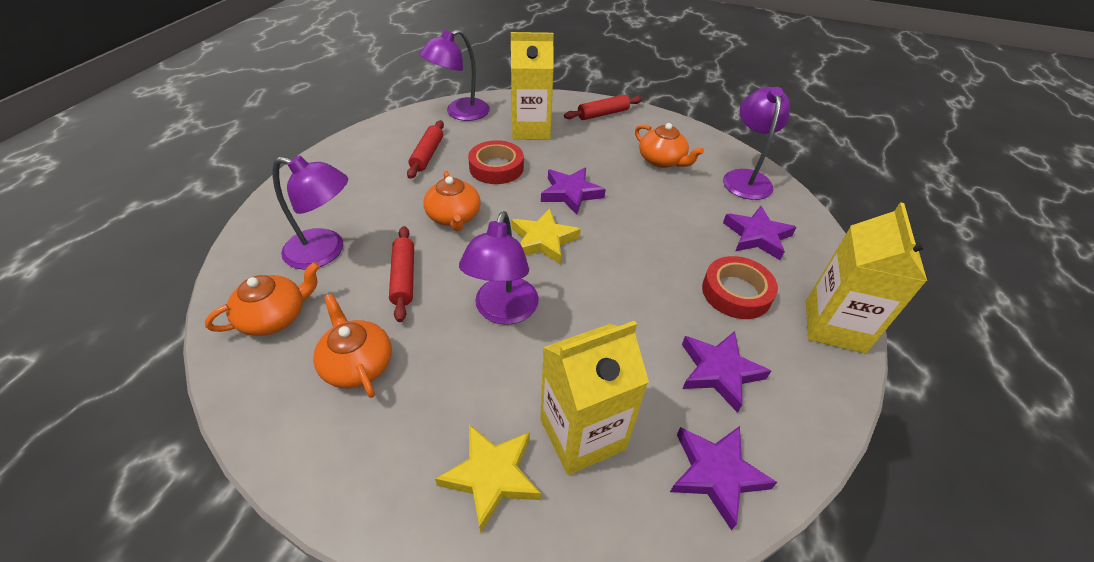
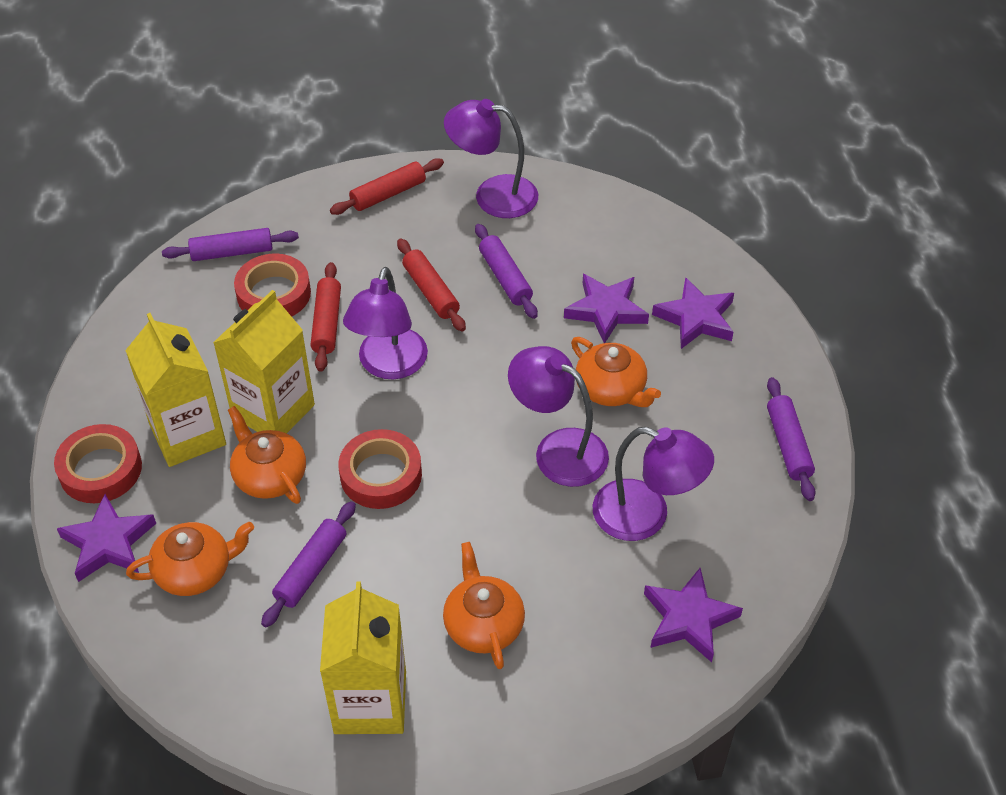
purple rolling pin: none = 0 -> [162,228,299,261] [261,501,356,628] [475,224,538,319] [767,377,815,501] = 4
red tape: [468,140,524,184] [702,256,778,319] = 2 -> [54,424,142,503] [234,254,311,316] [338,429,422,509] = 3
yellow star: [435,424,541,533] [511,209,581,265] = 2 -> none = 0

